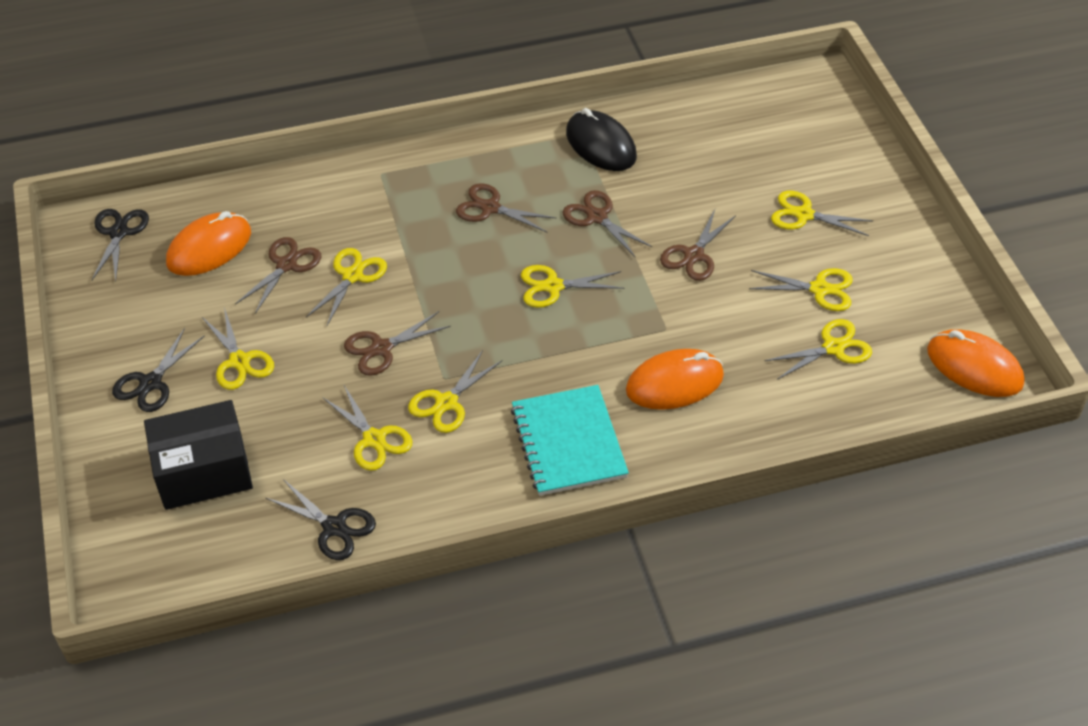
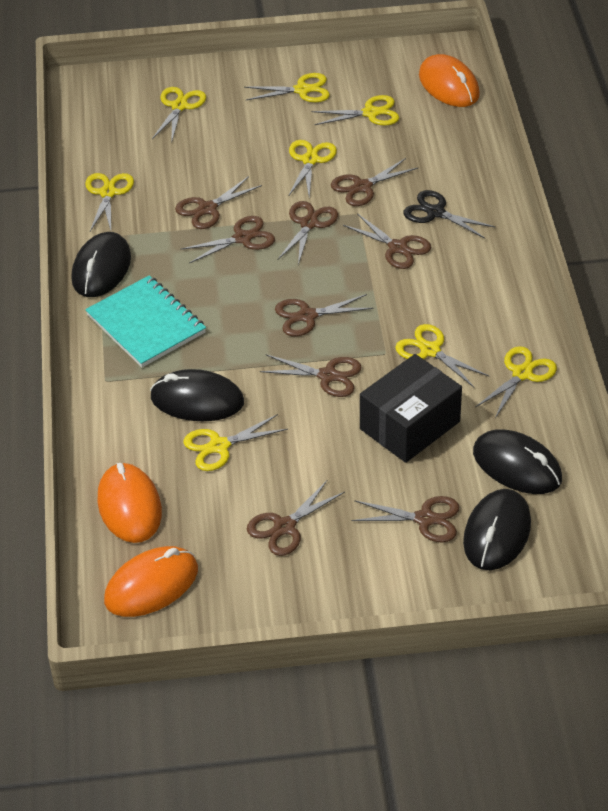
black mouse: [566,108,637,171] = 1 -> [71,232,131,297] [150,369,244,421] [463,489,531,570] [473,429,562,494] = 4
black scissors: [92,209,149,282] [112,328,204,412] [266,479,376,560] = 3 -> [403,190,496,238] = 1
brown scissors: [235,237,321,314] [344,311,451,376] [456,183,556,232] [562,190,652,257] [660,209,735,281] = 5 -> [175,176,262,229] [181,216,275,263] [247,479,345,556] [260,354,361,397] [275,294,374,336] [278,201,338,265] [331,158,418,206] [343,213,431,269] [351,496,459,542] = 9

